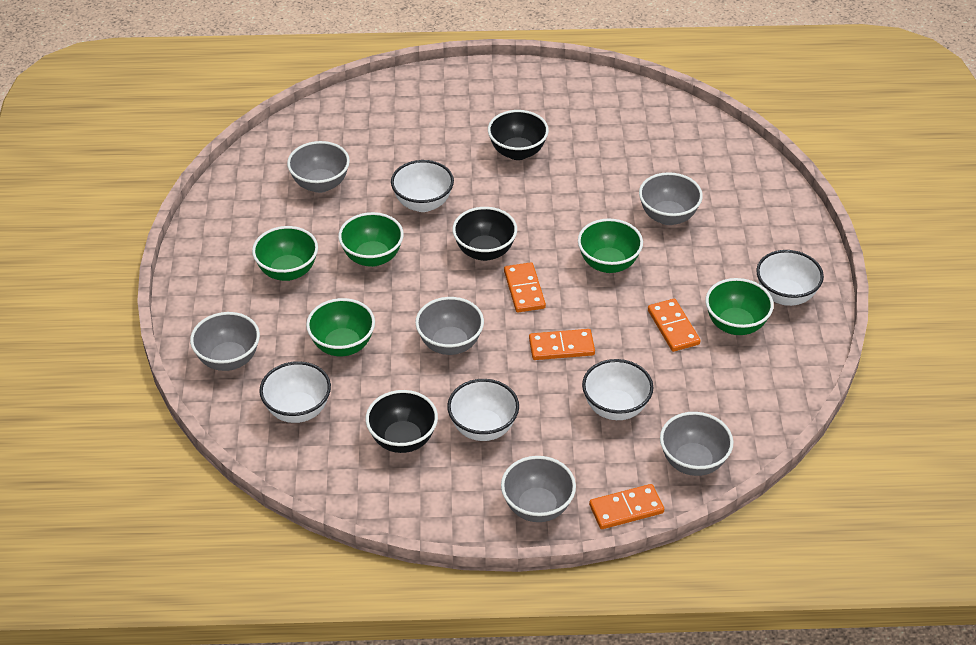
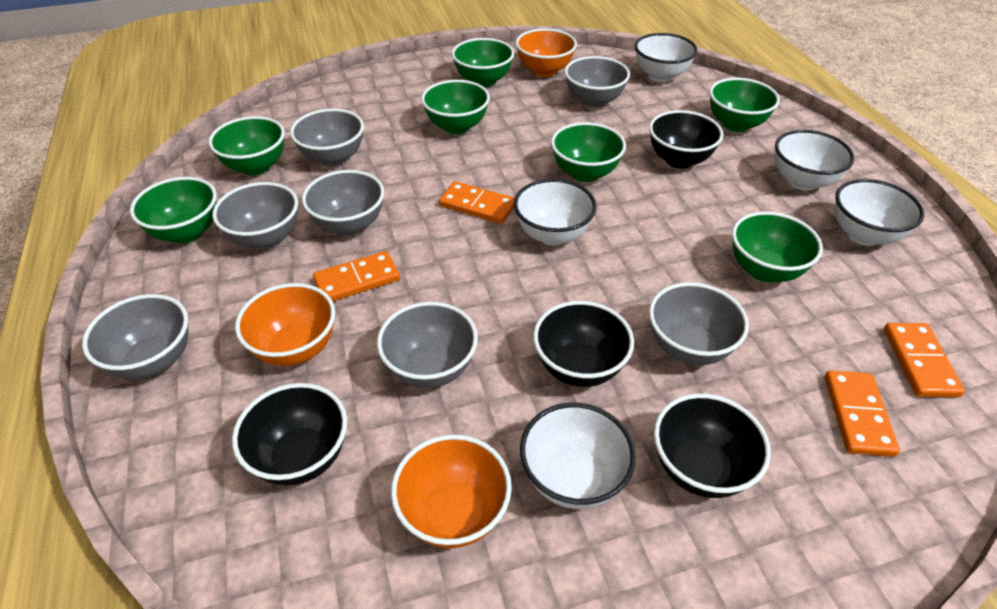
black bowl: [366,390,438,453] [453,207,517,261] [488,110,549,160] = 3 -> [232,383,347,486] [533,301,634,387] [649,110,723,169] [654,393,771,498] = 4
green bowl: [252,226,318,281] [306,298,375,356] [338,212,404,267] [578,219,643,273] [705,278,774,335] = 5 -> [130,177,217,243] [208,116,285,175] [421,80,490,134] [452,38,514,87] [551,122,626,182] [709,78,780,132] [732,211,823,282] = 7
grey bowl: [190,312,260,371] [287,141,350,193] [415,297,484,355] [501,456,576,522] [639,172,703,225] [660,412,733,476] = 6 -> [82,294,189,379] [212,182,298,249] [290,108,364,167] [302,170,384,236] [377,302,478,388] [564,56,630,108] [649,282,749,365] = 7
orange bowl: none = 0 -> [235,283,335,366] [391,434,512,548] [515,28,577,77] = 3

